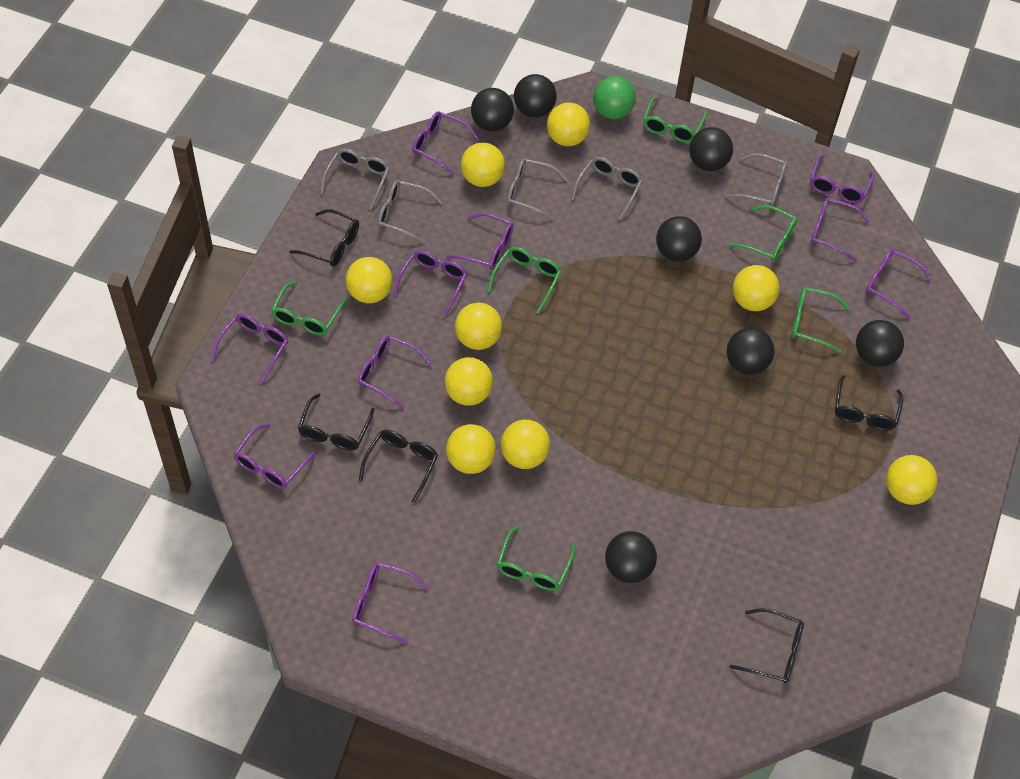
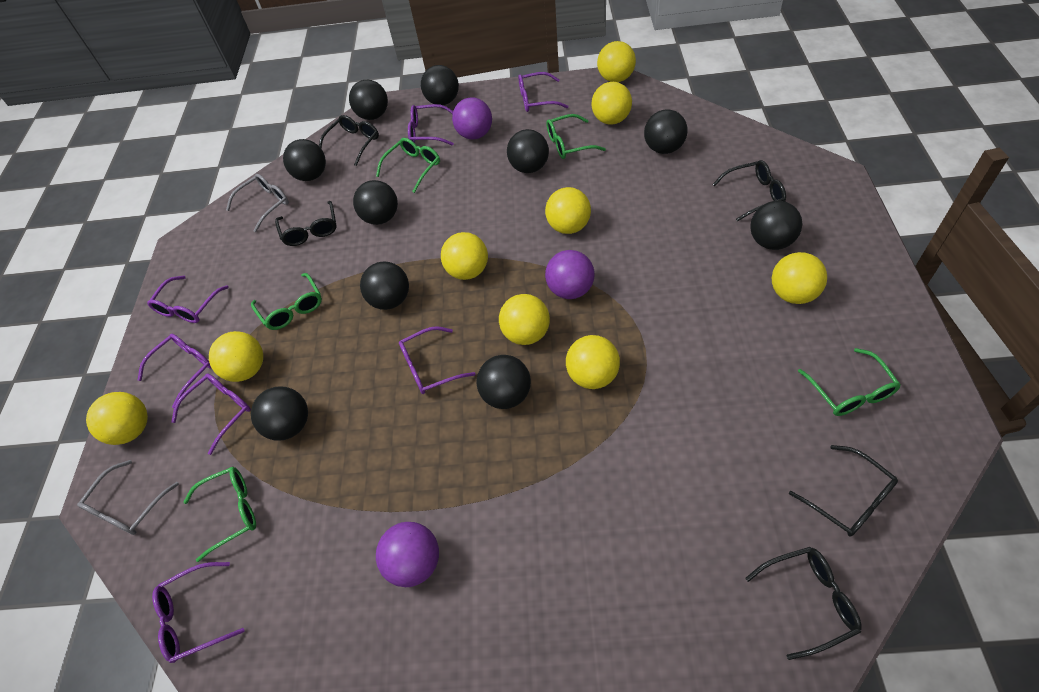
black ball: [471,88,514,131] [514,74,557,118] [605,531,657,583] [656,216,702,262] [689,127,733,171] [727,328,775,375] [856,320,904,367] = 7 -> [251,387,308,441] [283,139,326,181] [349,80,388,120] [353,180,398,225] [360,261,409,310] [421,65,459,105] [476,355,531,409] [507,129,549,173] [644,109,688,154] [750,201,802,250] = 10
green ball: [593,76,636,119] = 1 -> none = 0
green glasses: [271,281,347,335] [487,247,562,314] [497,526,575,591] [643,97,707,143] [729,205,798,262] [792,287,850,353] = 6 -> [184,467,256,562] [251,273,322,330] [376,138,440,193] [546,114,606,159] [798,348,901,416] = 5
grey glasses: [320,149,390,210] [378,180,443,244] [507,158,568,220] [571,157,643,220] [726,153,787,206] = 5 -> [77,460,179,535] [226,174,289,232] = 2
purple ball: none = 0 -> [376,522,439,587] [452,97,492,139] [545,250,595,299] = 3
purple glasses: [211,313,288,384] [234,423,317,489] [352,563,429,643] [358,336,432,409] [393,250,467,317] [412,111,479,175] [446,213,514,270] [810,155,875,203] [811,197,870,262] [866,249,932,318] = 10 -> [138,334,211,409] [147,276,229,323] [152,562,244,663] [171,374,251,455] [399,326,476,394] [408,104,454,146] [518,72,569,112] = 7

